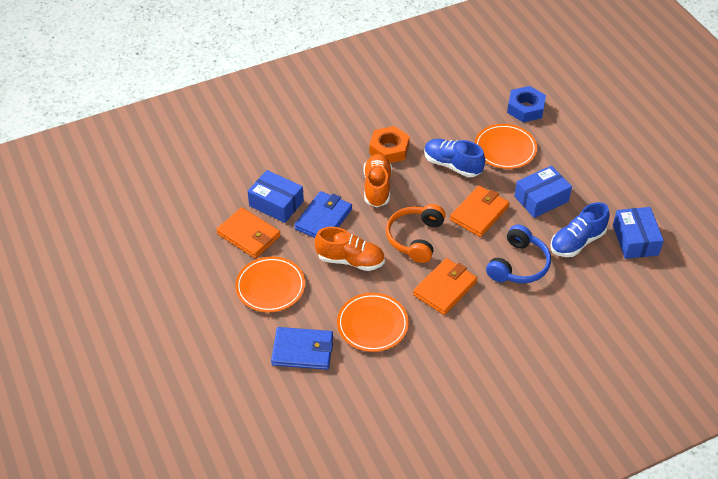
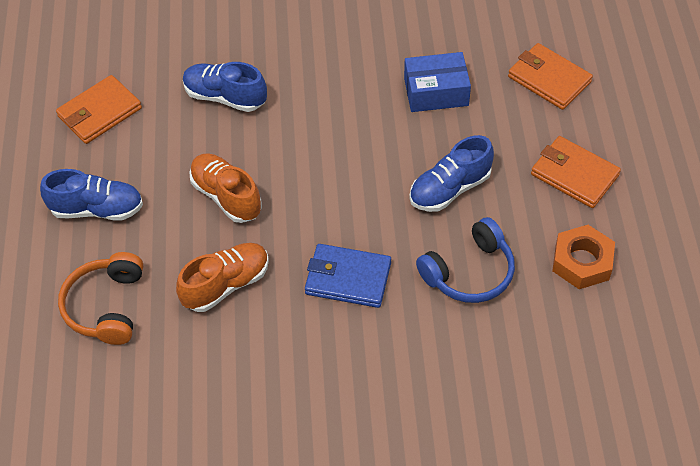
blue box: [248,170,304,223] [514,165,572,218] [613,207,664,259] = 3 -> [404,52,471,112] = 1
blue nut: [507,86,546,122] = 1 -> none = 0
blue shoe: [424,139,485,177] [551,202,610,257] = 2 -> [40,169,143,221] [183,62,267,112] [409,135,494,212] = 3
blue wallet: [271,327,333,370] [294,191,352,238] = 2 -> [305,244,391,308] = 1
orange plate: [235,256,305,312] [337,293,409,352] [475,124,537,169] = 3 -> none = 0

